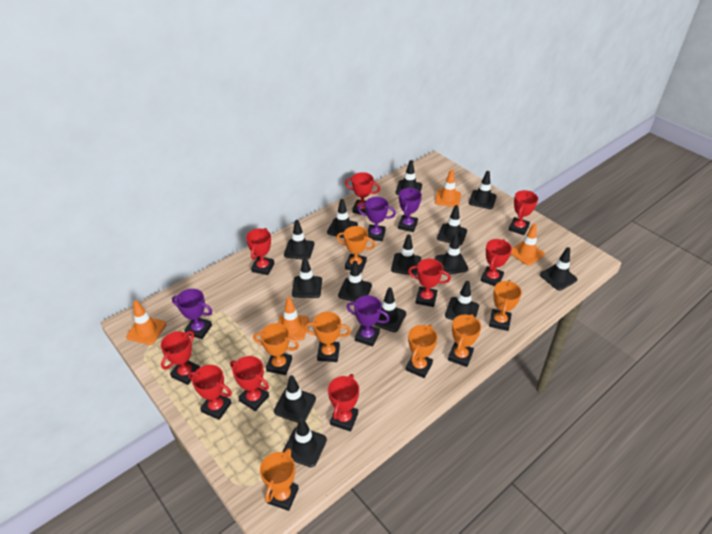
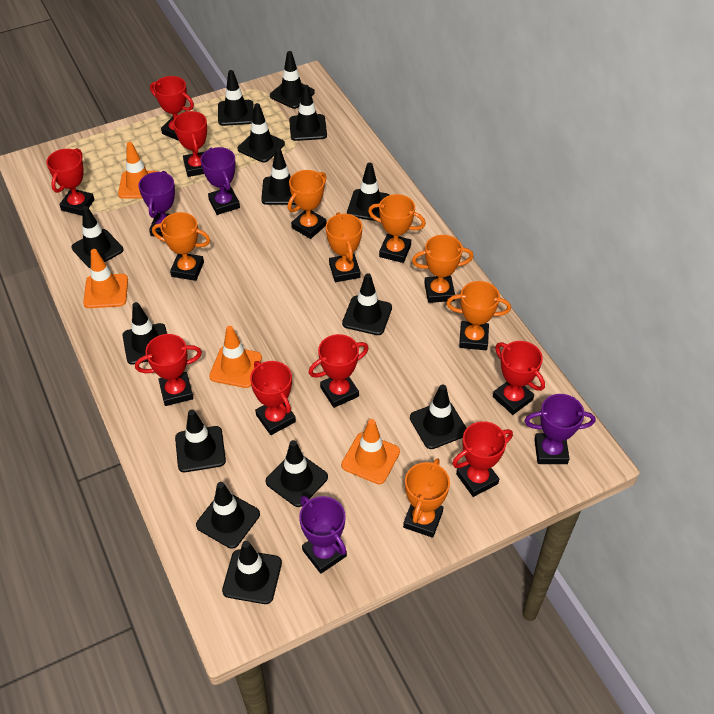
red trophy: [161,331,200,385] [188,365,232,420] [230,356,269,411] [246,228,274,275] [328,374,359,431] [345,172,380,215] [408,259,451,307] [481,239,512,286] [508,190,538,235] = 9 -> [46,148,95,216] [135,334,202,406] [150,76,194,141] [173,111,207,177] [250,361,296,435] [309,334,369,408] [452,421,513,497] [493,341,545,415] = 8

